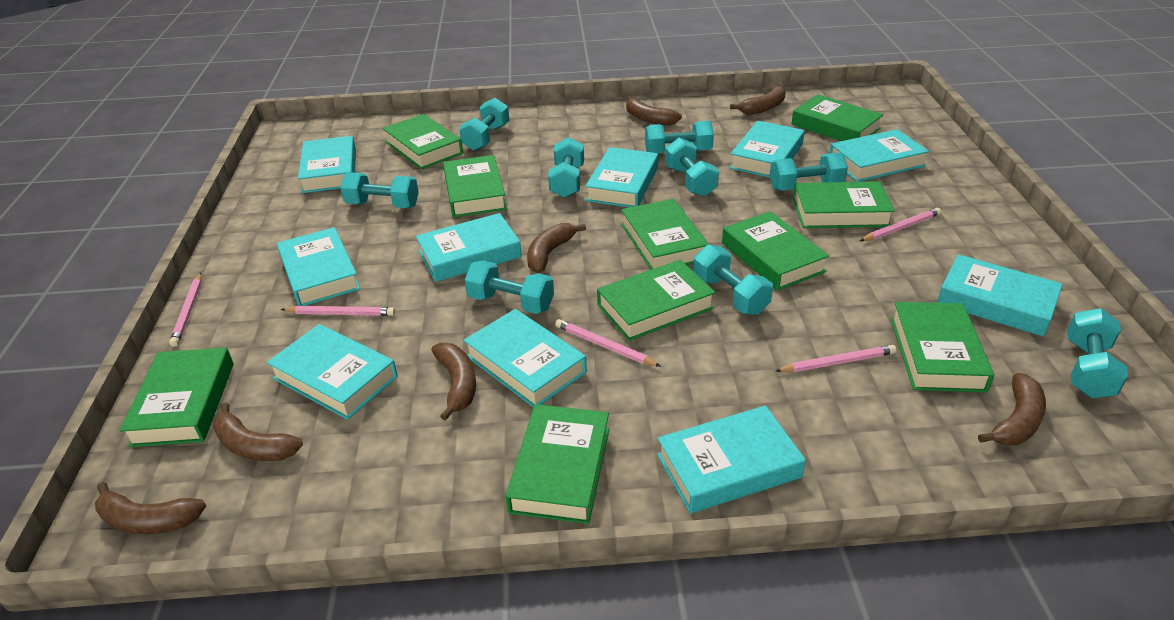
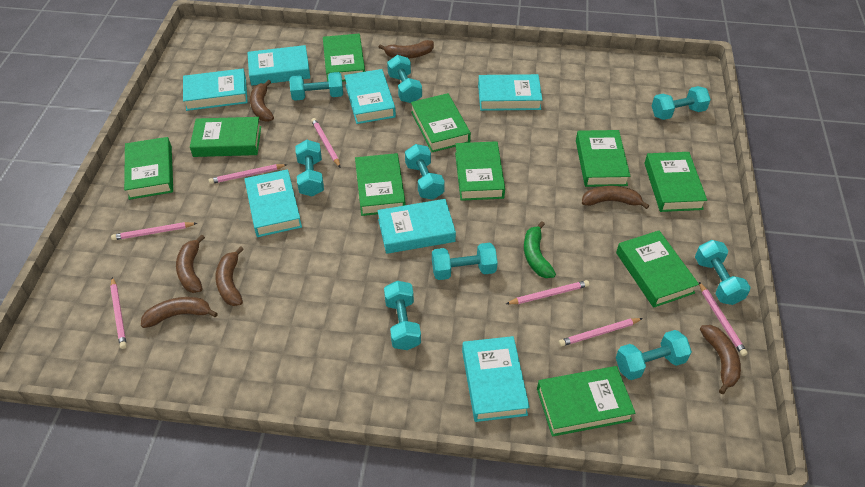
green banana: none = 0 -> [524,221,556,278] = 1
pink pencil: [169,273,202,347] [281,306,395,316] [555,319,661,367] [775,345,896,372] [860,208,941,241] = 5 -> [110,277,127,349] [111,222,197,240] [209,164,288,184] [311,118,340,167] [506,280,589,304] [559,318,643,347] [699,282,748,356] = 7
turquoise book: [267,324,398,420] [277,227,360,306] [298,136,356,193] [416,213,522,282] [464,309,587,408] [585,147,658,207] [657,405,806,513] [729,121,805,178] [829,129,929,182] [937,254,1063,337] = 10 -> [183,69,248,111] [245,169,302,237] [247,45,310,85] [344,69,396,124] [377,199,456,254] [462,336,530,422] [478,74,543,111] = 7

